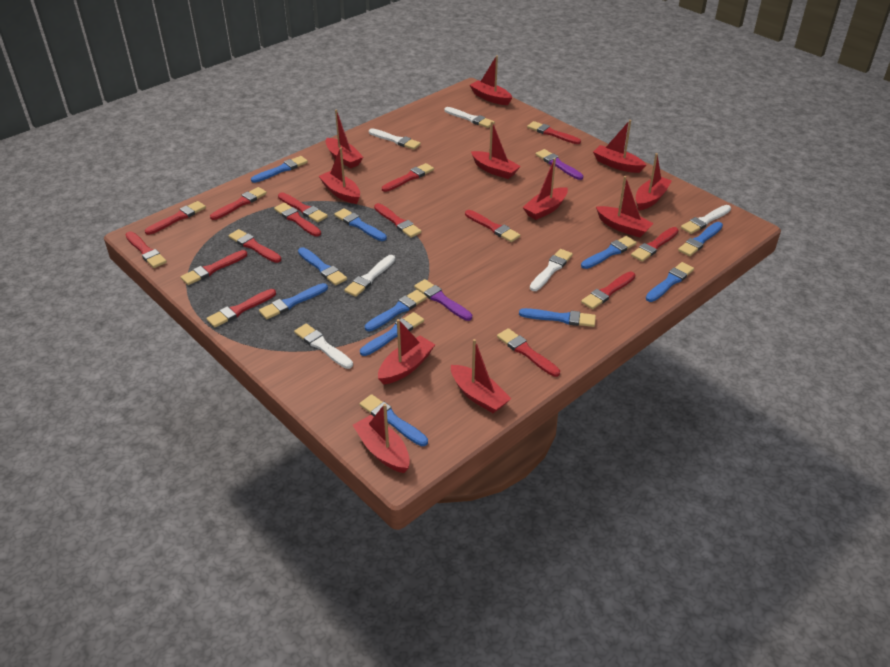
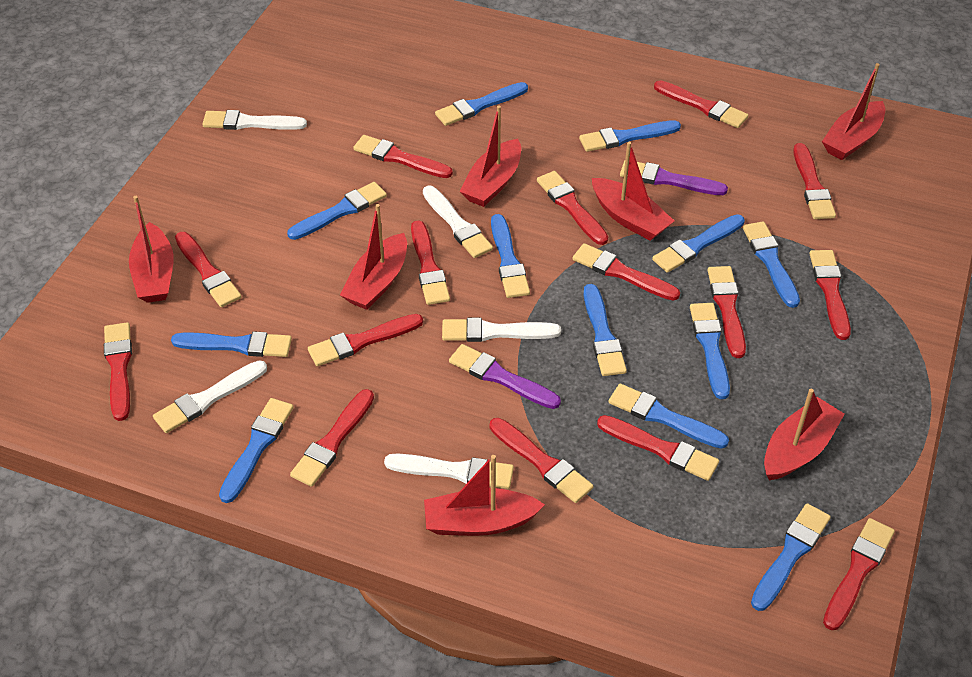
blue brush: [251,156,308,183] [259,283,328,319] [298,247,347,285] [334,208,387,241] [359,394,428,446] [360,312,424,356] [365,290,427,331] [519,308,596,327] [581,236,637,269] [646,262,694,302] [678,222,723,256] = 11 -> [171,331,292,357] [219,398,294,503] [287,182,387,240] [435,82,528,126] [491,214,530,298] [579,120,681,152] [584,284,627,376] [609,384,729,449] [652,214,745,273] [690,303,730,399] [743,221,800,308] [751,503,831,611] = 12
red boat: [319,147,360,204] [325,109,363,168] [353,404,410,473] [378,319,435,385] [451,339,511,413] [470,55,512,105] [471,121,521,179] [523,158,568,220] [593,120,646,173] [596,176,654,238] [636,153,672,211] = 11 -> [129,196,174,303] [340,204,407,310] [424,455,545,536] [459,105,521,207] [592,142,674,241] [764,389,845,481] [822,63,885,160] = 7
white brush: [294,324,353,369] [344,255,395,297] [369,128,421,150] [444,107,495,128] [530,249,573,291] [681,205,731,234] = 6 -> [153,360,267,433] [202,110,307,130] [384,454,514,489] [423,185,493,258] [442,318,561,342] = 5

